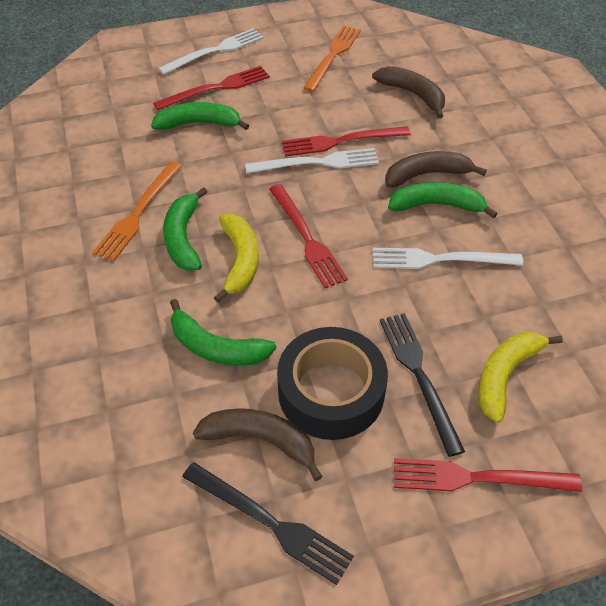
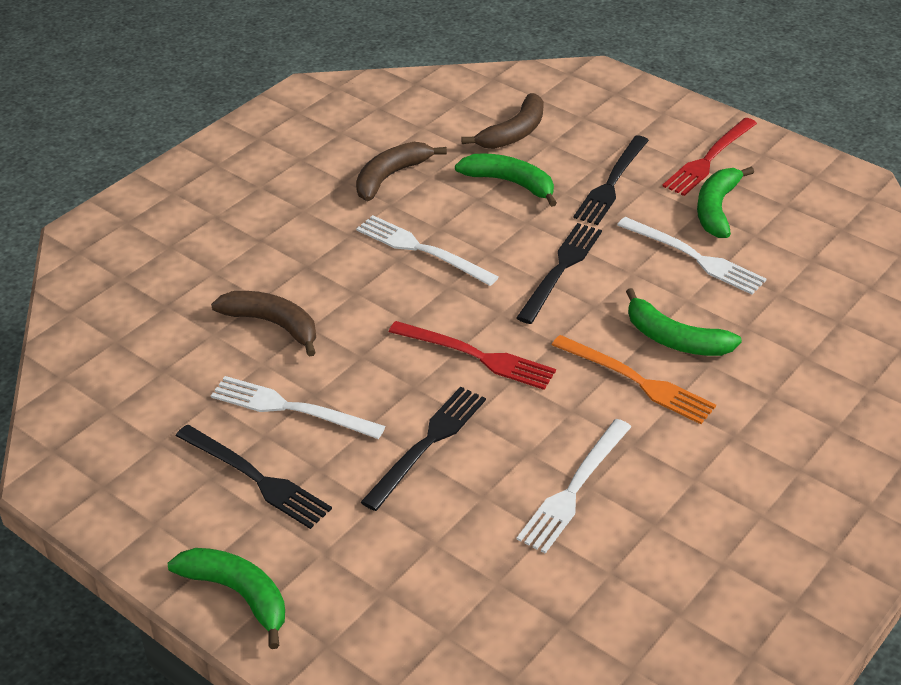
black fork: [182,462,354,585] [380,313,465,457] = 2 -> [176,425,332,529] [361,387,486,511] [516,223,602,324] [573,135,649,225] = 4
black tape: [277,327,388,440] = 1 -> none = 0
orange fork: [92,162,181,261] [303,26,361,92] = 2 -> [552,335,716,424] = 1
red fork: [153,66,270,110] [269,184,348,288] [282,126,411,157] [394,458,582,492] = 4 -> [389,321,556,390] [662,118,757,196] = 2
white fork: [158,28,264,75] [245,148,379,173] [373,248,523,269] = 3 -> [211,376,385,439] [356,215,499,286] [516,419,631,554] [617,217,766,295] = 4
yellow banana: [214,214,258,303] [478,332,563,423] = 2 -> none = 0

